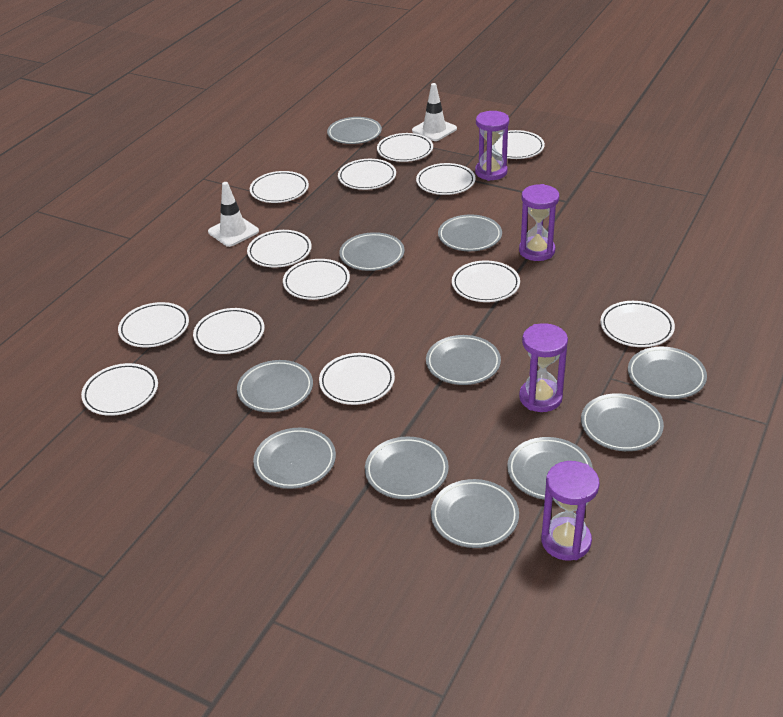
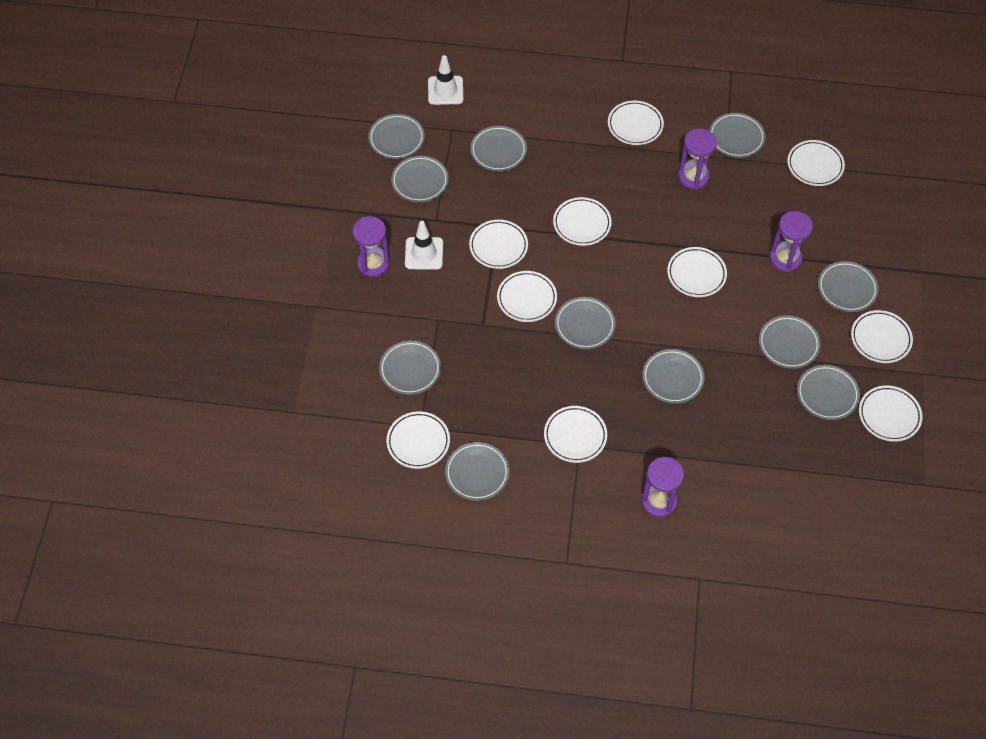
white plate: [81,363,158,416] [118,302,189,347] [193,308,265,354] [247,230,312,267] [250,171,309,203] [283,259,350,300] [319,353,395,405] [338,159,396,190] [377,133,433,162] [416,163,476,195] [452,260,520,302] [494,130,545,159] [600,301,675,347] = 13 -> [386,411,450,469] [469,220,528,269] [497,271,557,322] [544,406,607,463] [553,197,612,246] [608,101,664,145] [667,247,727,297] [787,140,845,186] [851,310,913,363] [859,385,923,442] = 10

